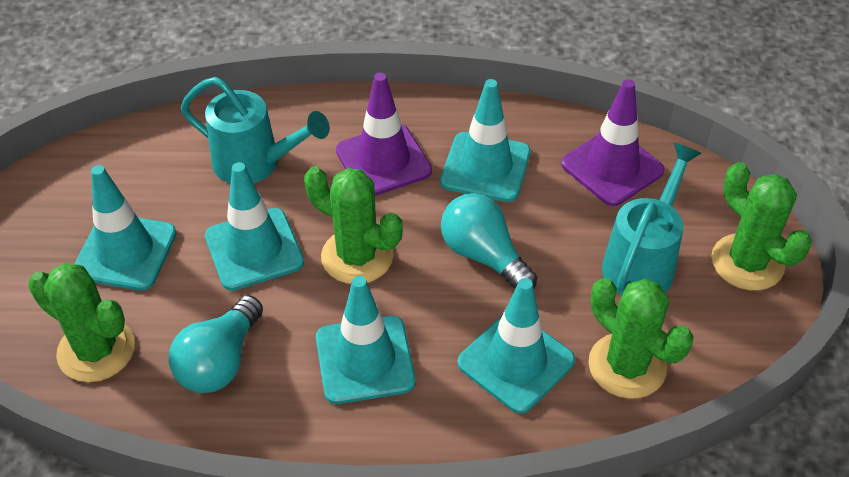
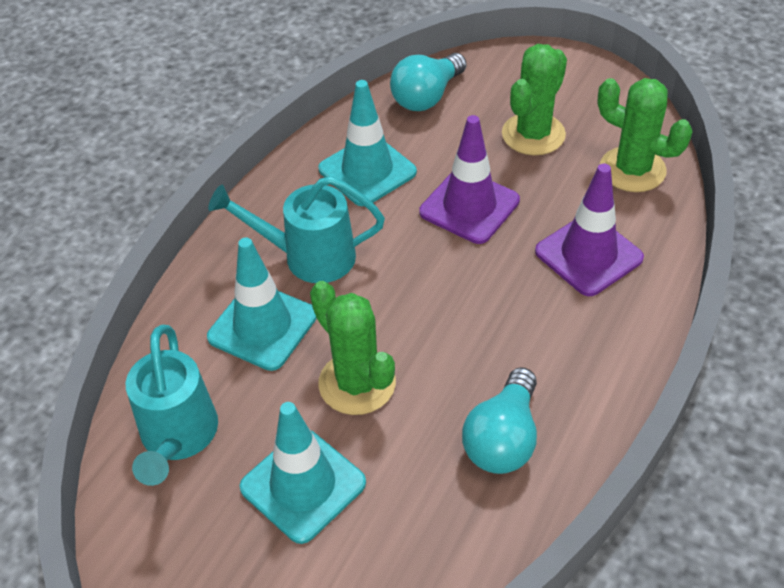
green cactus: [28,263,135,382] [304,166,403,284] [588,278,693,399] [711,162,812,291] = 4 -> [310,281,396,415] [502,44,567,155] [597,78,693,192] = 3
turquoise traffic cone: [74,165,177,291] [205,162,304,291] [316,276,416,404] [440,79,531,202] [457,278,575,414] = 5 -> [207,237,317,371] [240,402,366,544] [318,80,417,206] = 3

